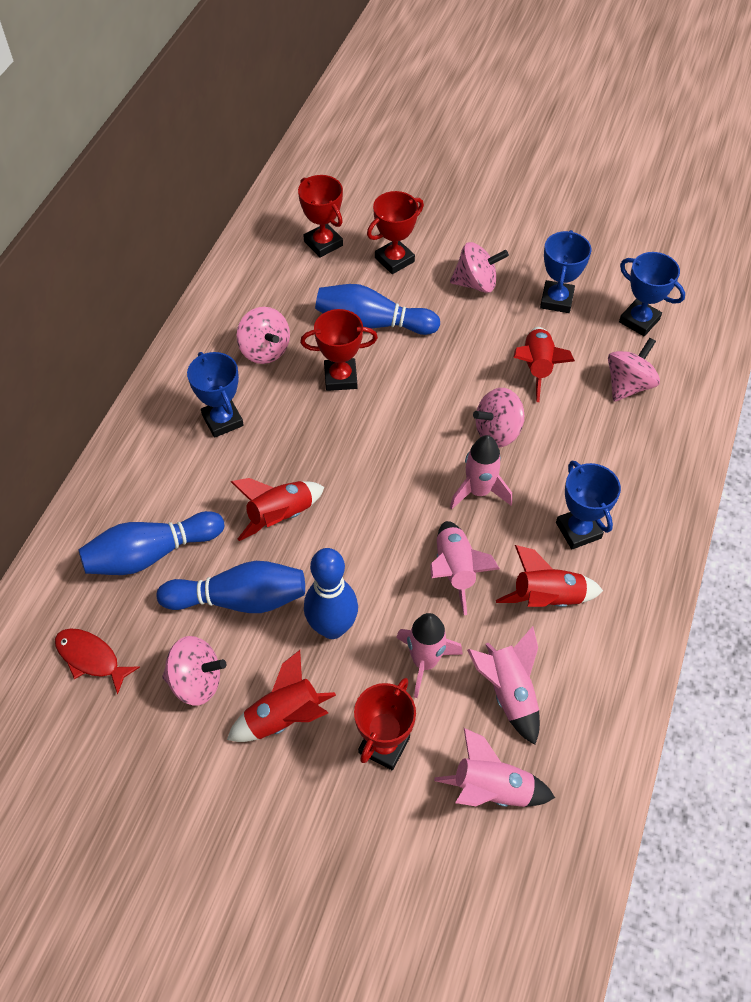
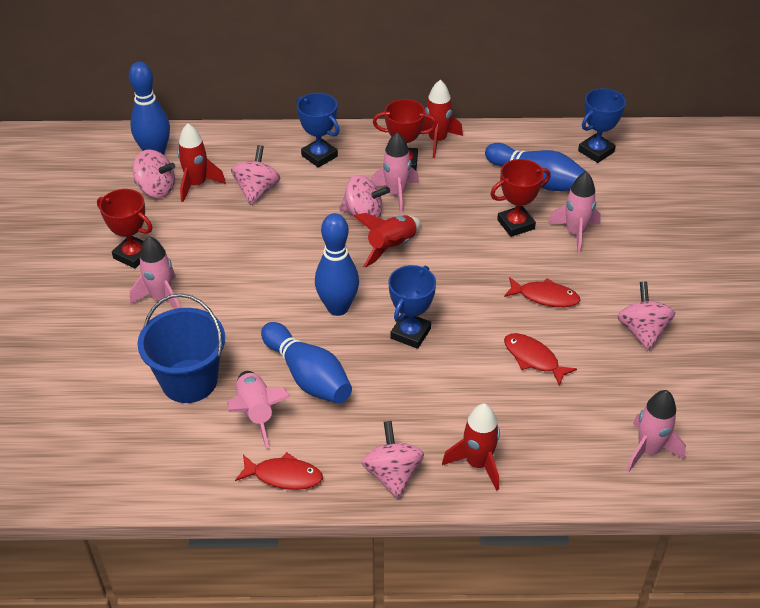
blue bucket: none = 0 -> [137,293,225,403] = 1
blue trophy: [187,352,244,438] [540,230,591,313] [556,461,621,549] [619,252,685,336] = 4 -> [296,93,340,168] [388,265,436,349] [578,88,626,163] = 3
red fish: [55,628,140,695] = 1 -> [235,452,323,490] [504,277,580,307] [504,333,577,386] = 3
red trophy: [298,175,343,258] [300,309,378,391] [354,678,416,770] [367,191,424,274] = 4 -> [97,189,153,269] [373,99,437,170] [490,159,551,237] = 3

